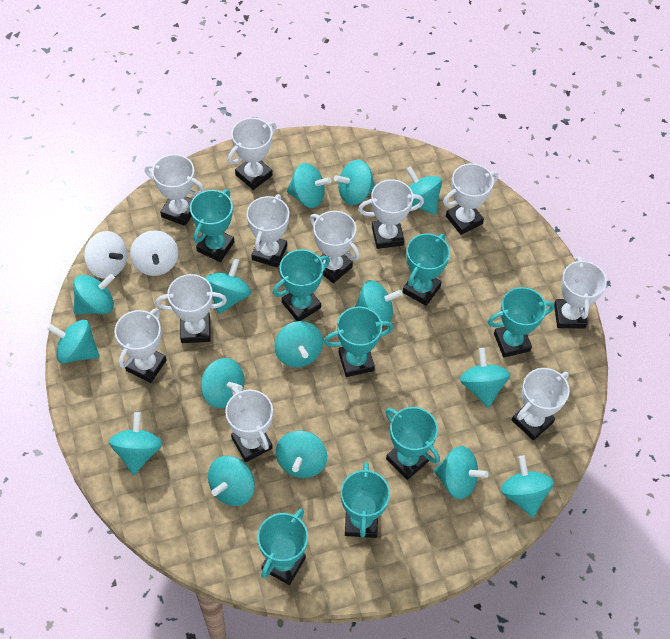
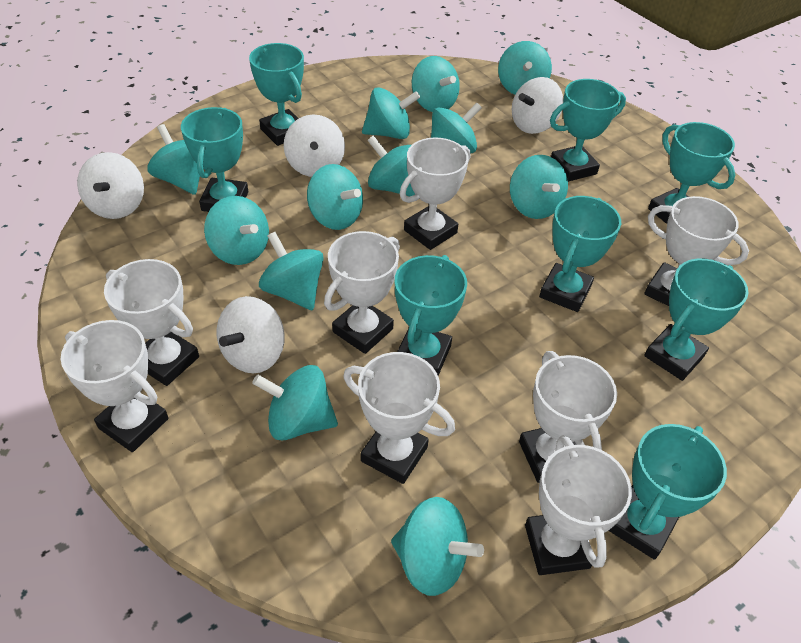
turquoise spinning top: [47,320,99,364] [73,274,115,314] [109,412,162,475] [201,358,244,408] [205,258,251,314] [208,456,255,506] [274,321,323,368] [276,430,327,478] [287,163,331,208] [334,160,375,205] [355,280,403,322] [406,166,442,215] [434,446,489,499] [460,348,510,408] [501,455,554,517] = 15 -> [147,124,200,195] [204,196,269,265] [252,365,338,440] [259,232,324,310] [307,164,363,230] [362,87,420,139] [367,135,415,197] [391,497,484,596] [412,56,460,112] [431,103,482,153] [498,41,552,95] [510,155,568,219] = 12
white spinning top: [84,231,127,279] [130,230,178,276] = 2 -> [77,152,144,219] [217,296,285,373] [284,115,345,177] [512,77,563,134] = 4
white trophy: [115,308,166,383] [145,154,205,226] [156,274,227,343] [225,387,273,462] [228,118,276,190] [247,194,289,268] [310,211,360,283] [358,179,424,249] [443,163,498,235] [512,368,570,441] [554,256,607,328] = 11 -> [61,320,168,452] [104,259,199,386] [324,231,400,354] [343,352,455,484] [400,137,470,250] [519,351,617,483] [525,435,632,575] [644,196,749,306] = 8

